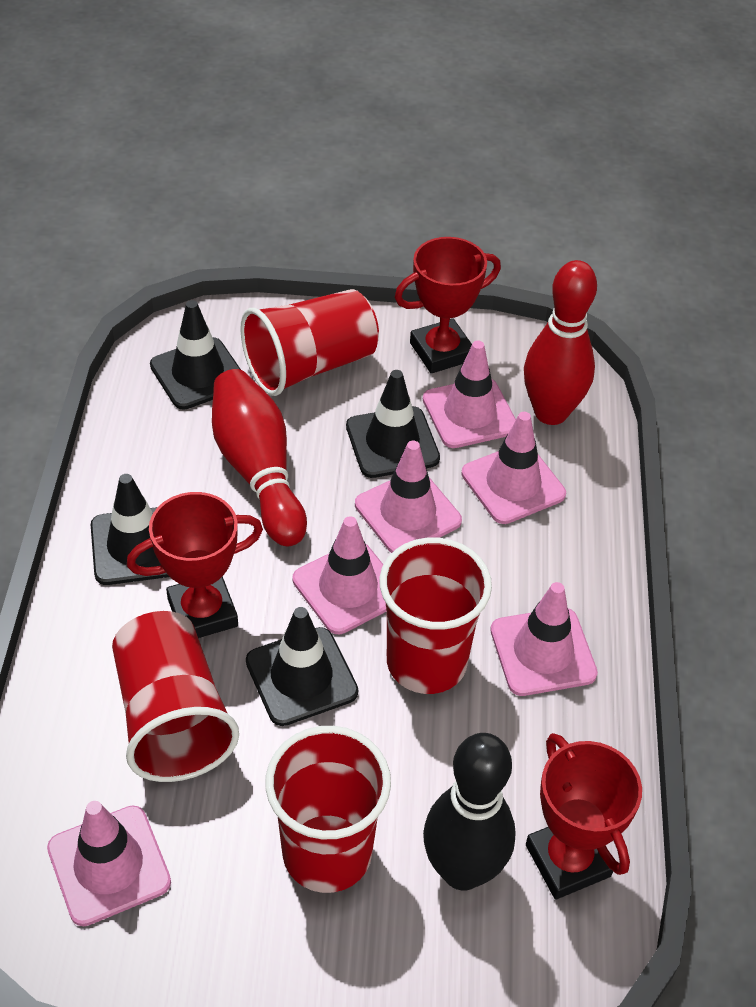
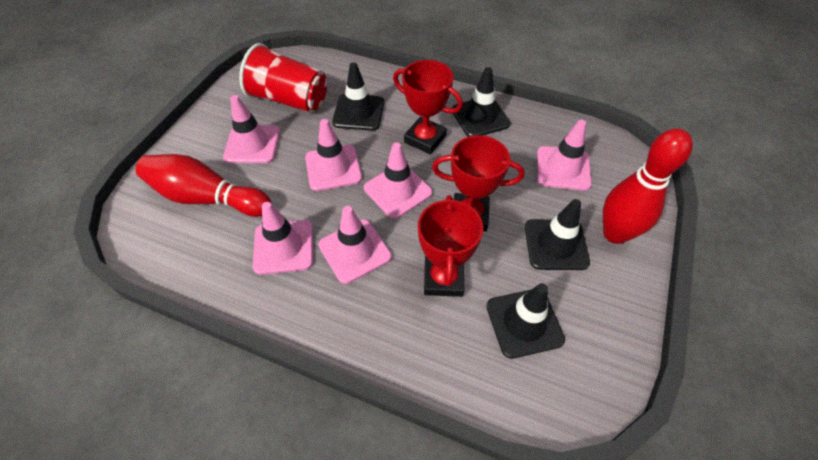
black bowling pin: [423,733,516,890] = 1 -> none = 0
red cup: [112,611,239,782] [240,289,379,396] [265,726,391,893] [379,537,492,694] = 4 -> [239,43,327,113] = 1

